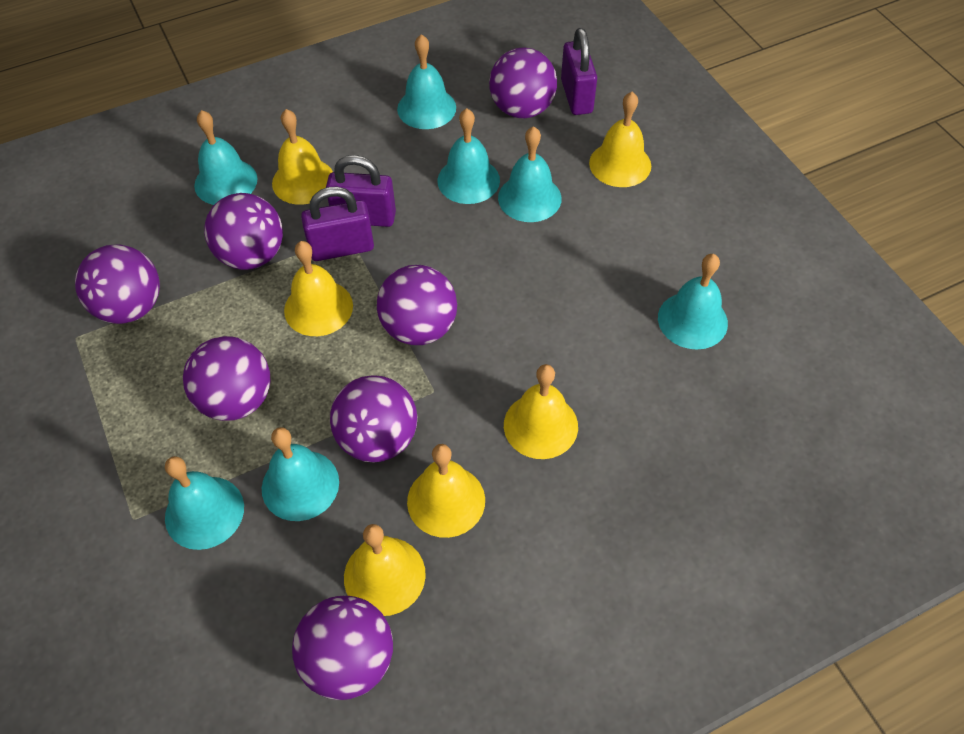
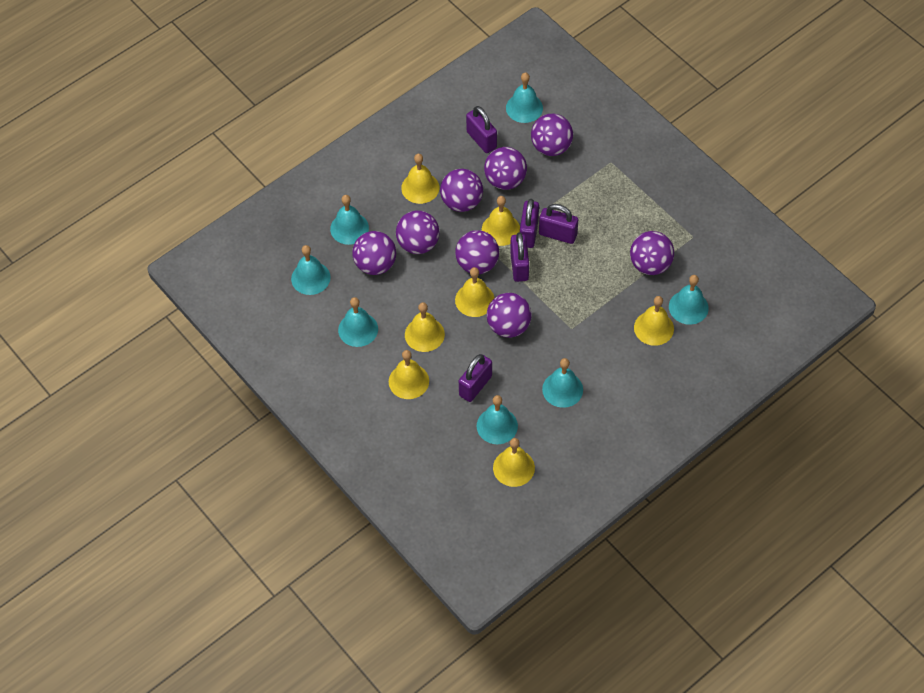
purple ball: [75,244,160,324] [183,336,270,421] [204,193,283,270] [292,596,393,700] [330,375,417,463] [377,265,457,345] [489,47,557,118] = 7 -> [352,231,396,275] [396,210,440,254] [440,169,483,212] [455,230,499,274] [484,147,527,190] [487,293,532,338] [531,114,573,156] [630,231,674,275] = 8
purple padlock: [301,186,374,261] [326,155,396,227] [561,28,597,115] = 3 -> [459,354,492,402] [466,106,497,153] [510,232,529,282] [520,199,539,248] [539,204,578,244] = 5
yellow bell: [272,109,333,205] [284,241,353,336] [344,524,426,616] [407,444,485,538] [504,364,578,459] [589,92,651,187] = 6 -> [389,350,429,399] [401,154,439,204] [405,302,445,352] [455,267,494,317] [482,196,520,246] [493,438,535,487] [634,296,674,346] = 7

